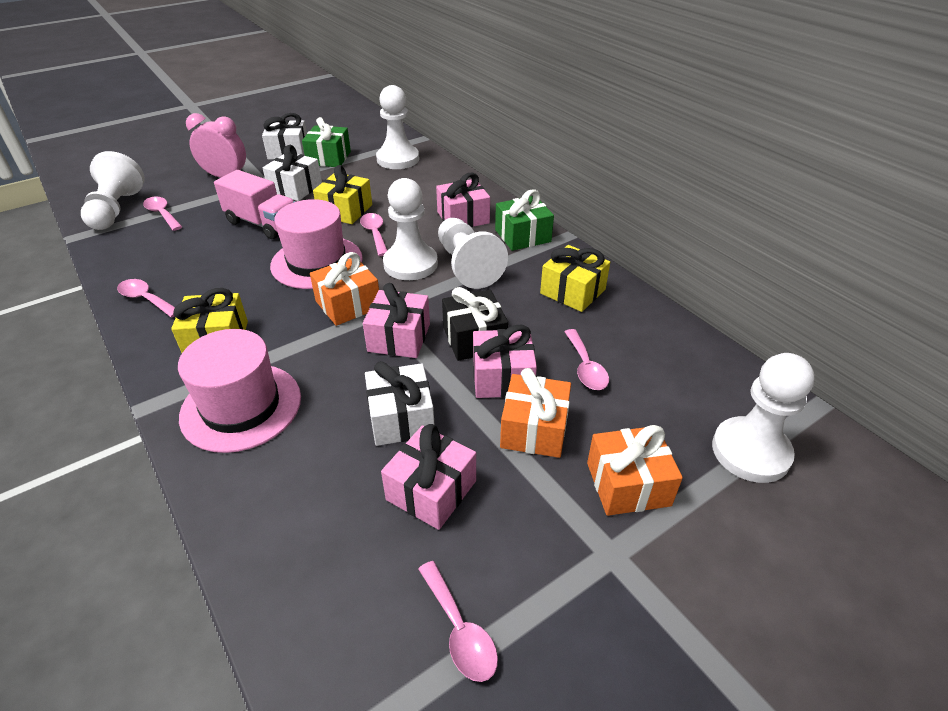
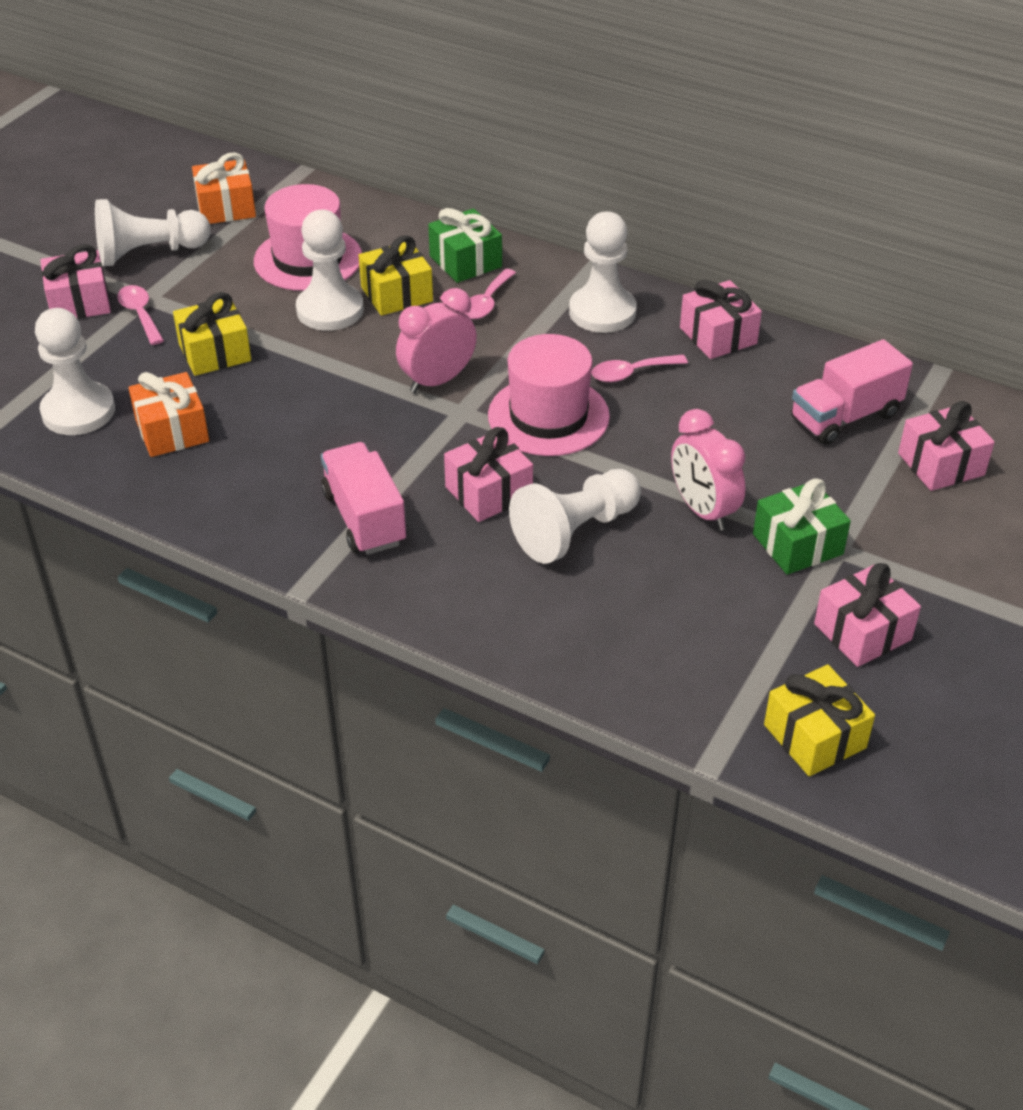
black gift: [442,287,508,361] = 1 -> none = 0
orange gift: [310,252,379,326] [500,368,571,458] [587,425,683,516] = 3 -> [129,372,209,457] [192,152,256,224] = 2
pink clock: [186,113,246,178] = 1 -> [396,288,477,393] [671,409,746,531] = 2
pink gift: [363,283,430,358] [381,424,476,530] [436,173,490,227] [473,325,537,398] = 4 -> [40,244,111,319] [444,427,533,522] [680,280,762,359] [814,563,921,667] [898,401,995,491] = 5
pink spoon: [117,279,175,317] [143,197,182,231] [360,213,387,256] [418,561,498,682] [565,329,609,390] = 5 -> [117,285,164,345] [464,269,516,319] [591,355,688,382] = 3
pink truck: [214,170,296,239] = 1 -> [321,442,406,555] [791,339,913,445] = 2
white gift: [262,113,307,160] [263,145,322,201] [365,361,435,446] = 3 -> none = 0

